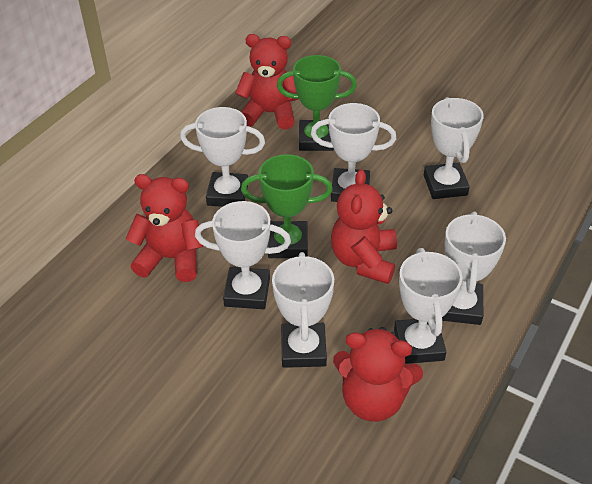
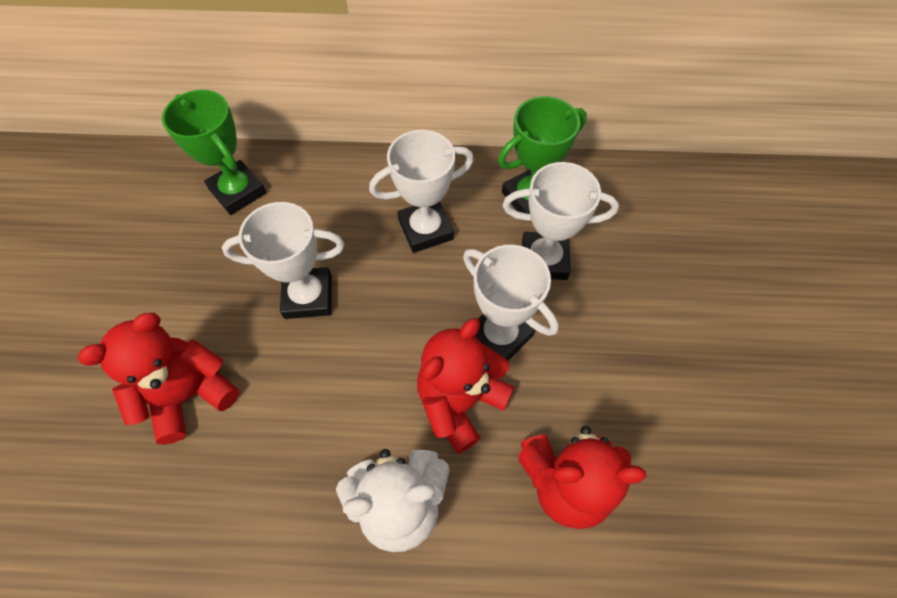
red teddy bear: [126,174,203,282] [235,34,298,130] [331,169,397,284] [333,327,423,422] = 4 -> [78,313,239,445] [417,318,514,453] [518,426,646,529] = 3
white teddy bear: none = 0 -> [336,449,449,552] = 1
white trophy: [180,107,265,207] [195,201,291,309] [272,252,334,368] [311,103,396,202] [394,248,462,364] [424,97,484,199] [442,212,506,325] = 7 -> [222,202,345,319] [369,130,474,253] [463,245,559,361] [503,162,619,280] = 4

